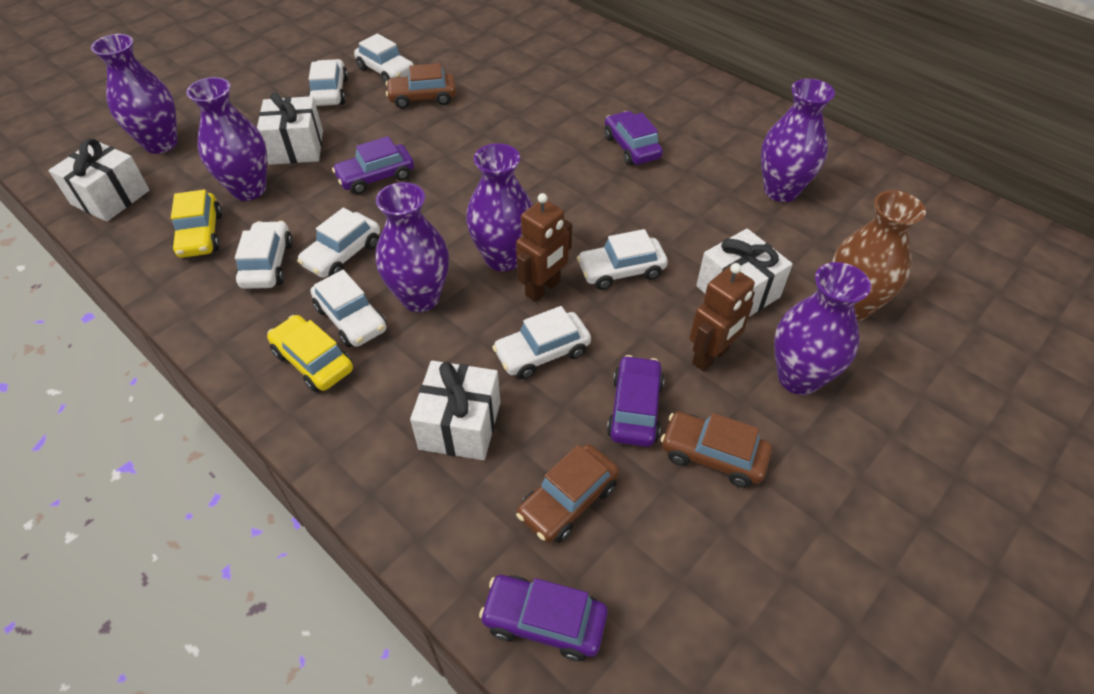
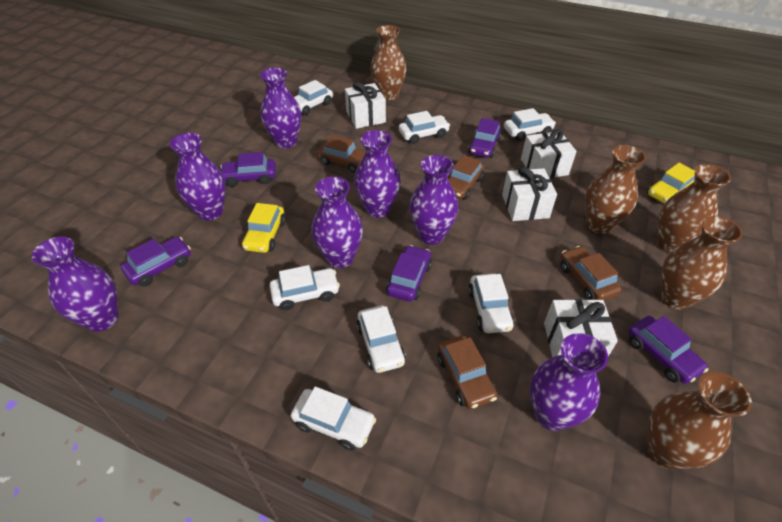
brown car: [386,63,456,109] [516,444,619,543] [660,412,772,488] = 3 -> [317,135,366,173] [437,336,497,409] [448,155,484,200] [560,246,621,301] = 4
brown robot: [516,193,572,302] [689,263,755,371] = 2 -> none = 0
brown vase: [832,190,926,321] = 1 -> [371,25,407,100] [585,145,646,234] [647,372,752,469] [657,164,731,254] [660,216,743,310] = 5
purple car: [332,136,414,194] [479,575,608,661] [604,111,663,166] [607,355,664,447] = 4 -> [121,237,191,287] [220,152,276,187] [386,245,432,302] [468,118,501,158] [628,316,708,384] = 5
purple vase: [91,34,178,154] [186,77,267,201] [375,182,449,312] [466,143,533,272] [761,79,835,202] [774,262,871,395] = 6 -> [32,237,119,332] [169,133,226,221] [260,68,301,149] [311,177,363,268] [354,130,401,218] [409,155,458,245] [530,333,608,431] = 7

